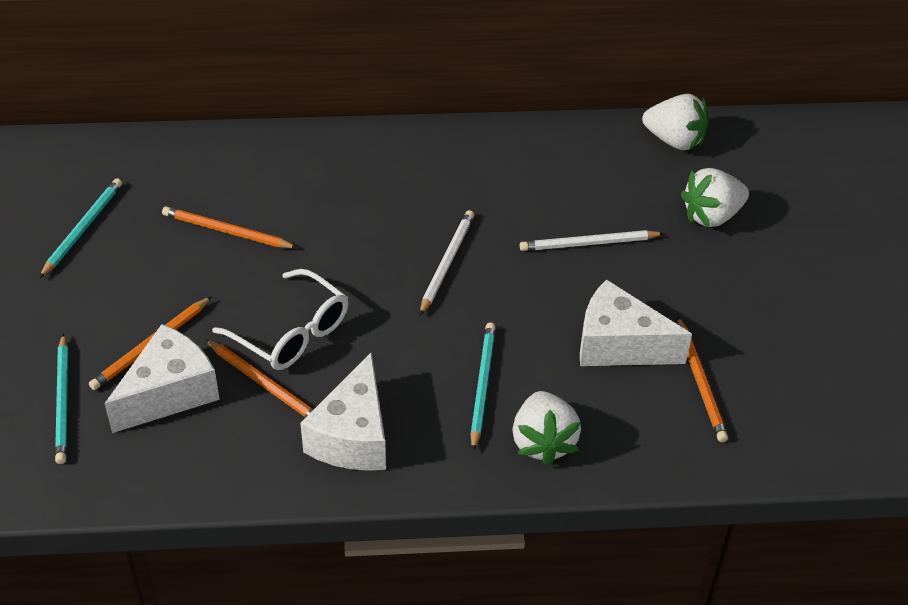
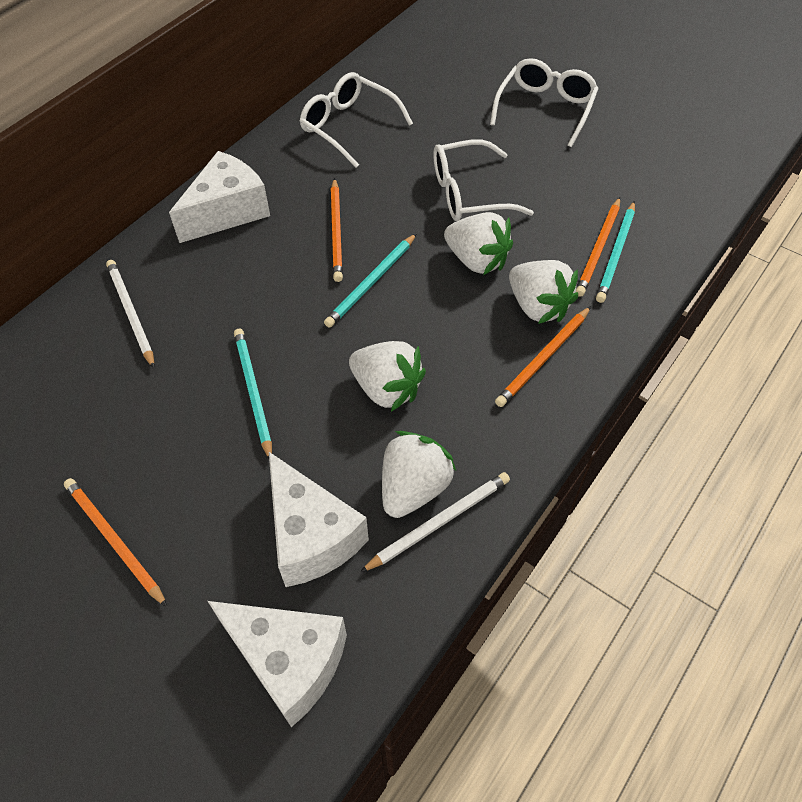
white glasses: [212,269,348,370] = 1 -> [300,72,413,168] [433,139,534,221] [490,58,599,147] = 3
white strawberry: [512,391,581,466] [642,94,708,151] [681,168,749,228] = 3 -> [349,341,426,412] [382,431,456,518] [444,212,513,275] [509,260,578,324] = 4

